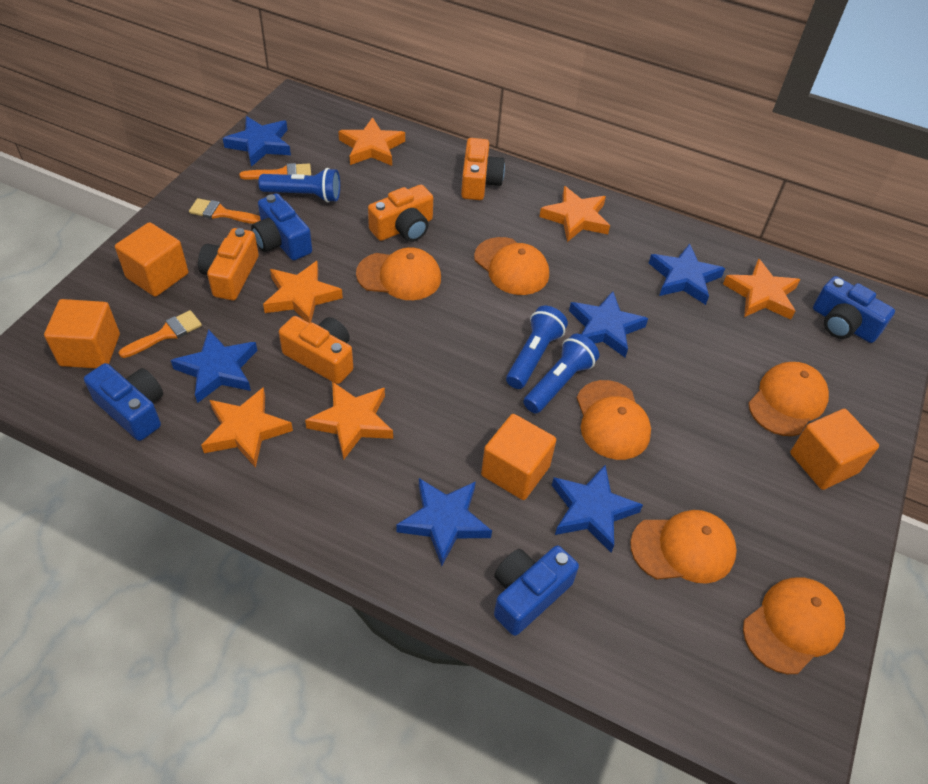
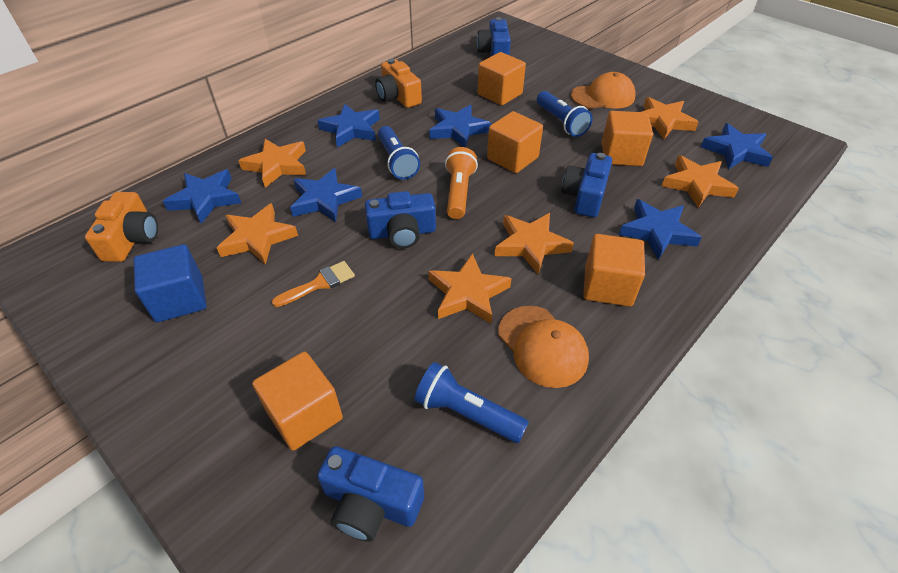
blue cube: none = 0 -> [134,244,206,322] = 1
orange brush: [119,310,202,358] [189,198,261,224] [240,163,311,180] = 3 -> [272,261,355,307] = 1
orange camera: [198,228,259,300] [279,316,353,384] [368,185,433,242] [461,138,505,200] = 4 -> [85,192,158,262] [375,59,422,108] = 2
orange cap: [356,247,441,300] [474,237,549,295] [577,380,651,460] [630,510,737,584] [743,578,845,674] [748,362,829,436] = 6 -> [498,306,589,388] [571,72,636,109] = 2
orange cube: [44,299,120,368] [115,222,188,297] [481,414,556,500] [790,409,879,490] = 4 -> [252,352,343,451] [478,52,526,105] [487,111,543,173] [583,234,645,307] [602,111,653,166] = 5
orange flashlight: none = 0 -> [445,147,478,219] = 1

